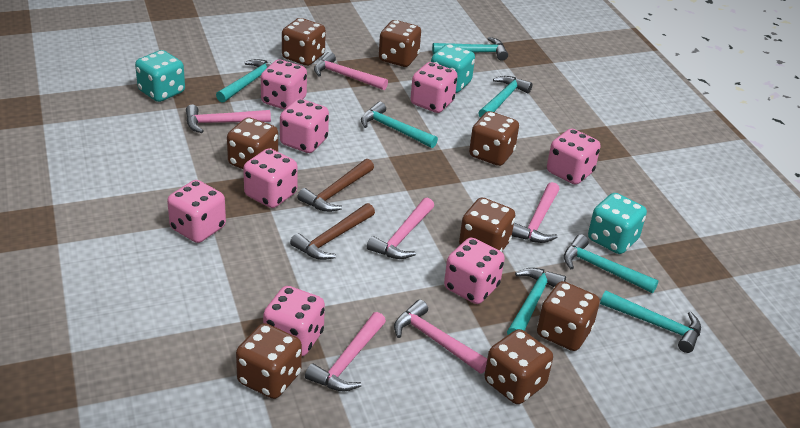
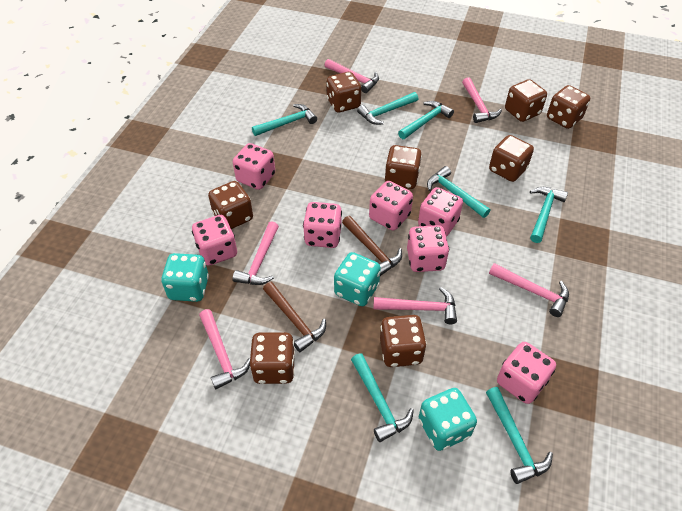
pink dice: [167,180,226,243] [243,148,298,208] [261,60,307,110] [263,286,325,356] [280,99,329,153] [411,62,457,113] [444,238,505,304] [547,129,601,185] = 8 -> [192,215,237,266] [233,143,275,190] [303,202,342,248] [369,181,413,231] [407,225,449,272] [418,187,463,237] [497,342,556,404] = 7

